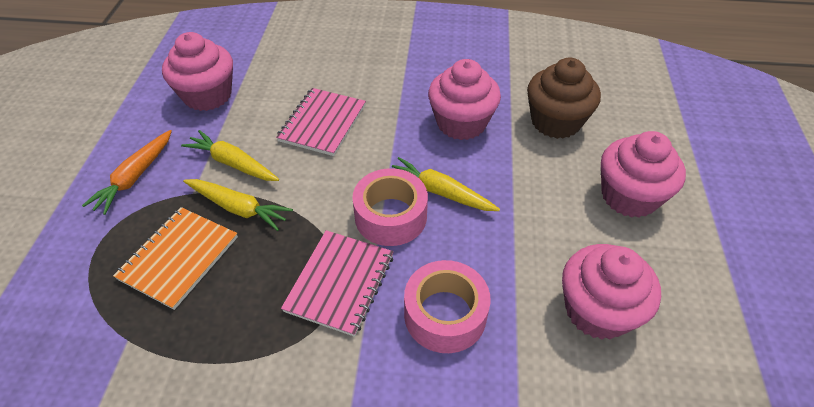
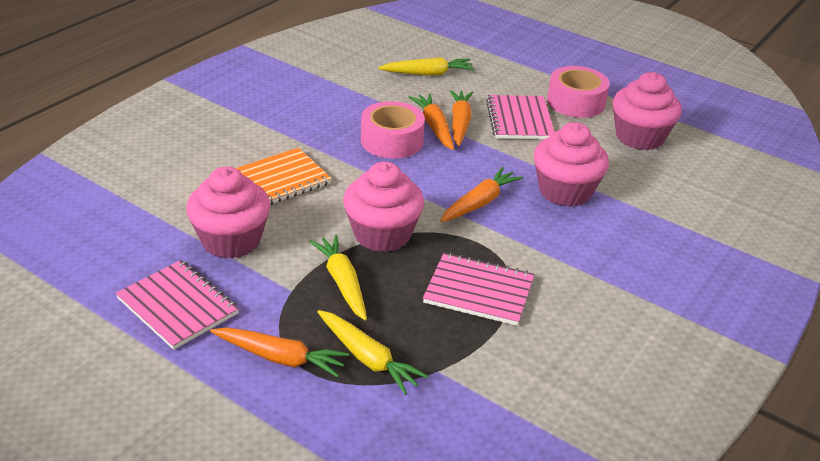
brown cupcake: [527,58,601,139] = 1 -> none = 0
orange carrot: [82,130,172,215] = 1 -> [210,327,349,378] [409,94,454,150] [440,167,523,222] [450,90,473,146] = 4
pink notebook: [276,88,366,156] [281,230,394,337] = 2 -> [116,260,239,350] [423,253,534,326] [486,95,555,139] = 3

